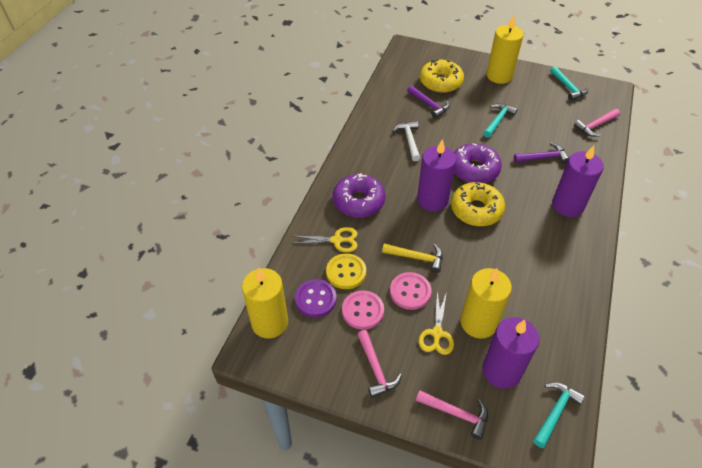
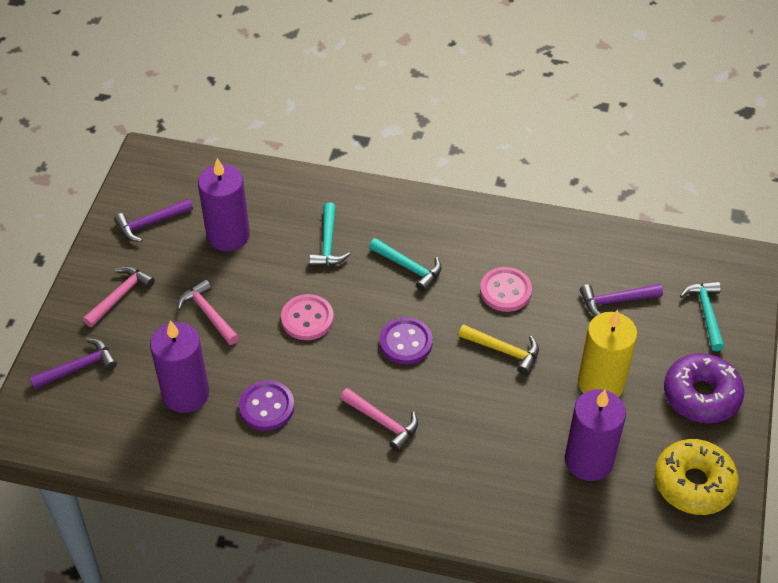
purple button: [295,279,337,317] = 1 -> [239,380,294,431] [379,317,433,364] = 2
purple donut: [333,173,385,217] [454,143,502,183] = 2 -> [664,353,744,423] = 1
purple hammer: [407,85,450,119] [514,142,569,164] = 2 -> [29,338,117,389] [114,198,193,242] [580,284,663,316] = 3
white hammer: [393,121,420,161] = 1 -> none = 0
yellow button: [326,253,366,289] = 1 -> none = 0
yellow candle: [242,268,288,338] [461,268,512,339] [487,15,524,84] = 3 -> [578,310,637,397] = 1
yellow donut: [420,59,464,93] [451,182,505,226] = 2 -> [654,439,739,515] = 1
yellow scissors: [294,227,358,253] [419,290,454,355] = 2 -> none = 0

